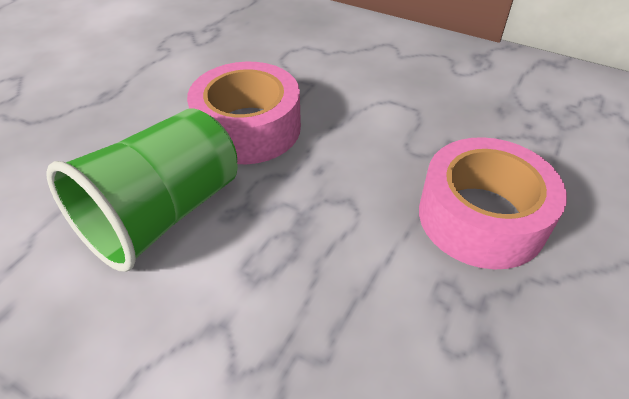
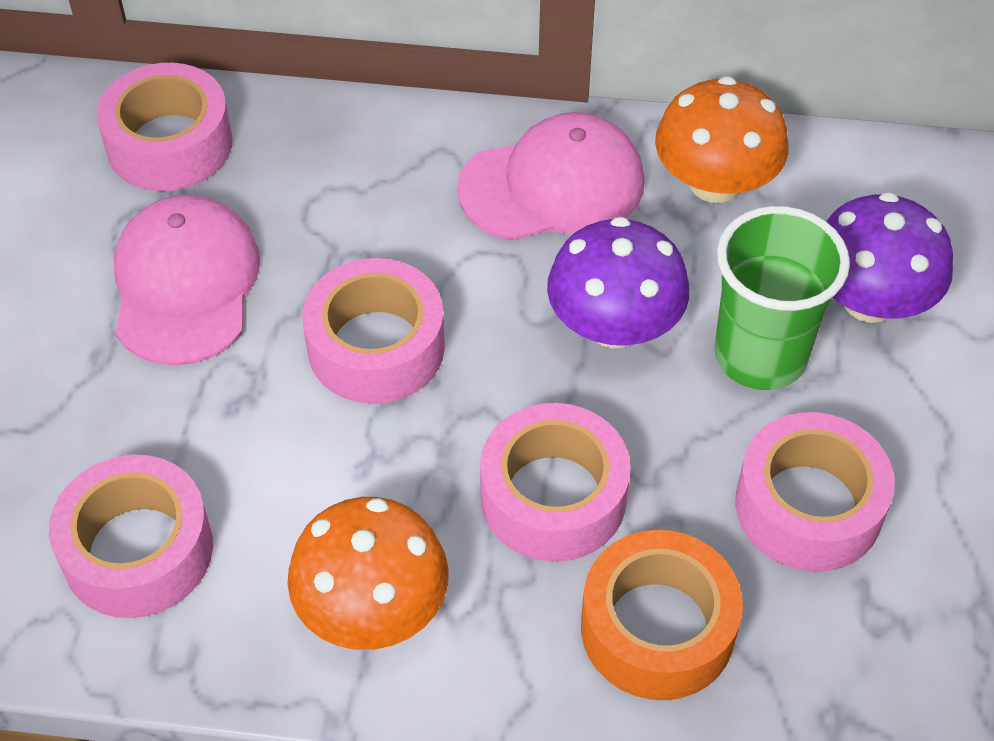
orange mushroom: none = 0 -> [287,497,449,650] [655,76,789,203] = 2
orange tape: none = 0 -> [581,530,743,700] = 1
pink cap: none = 0 -> [114,195,260,366] [457,112,645,241] = 2
pink tape: [187,62,301,164] [419,137,567,269] = 2 -> [49,455,213,618] [97,63,233,191] [302,258,445,404] [480,403,631,562] [735,412,895,572] = 5
purple mushroom: none = 0 -> [547,217,690,348] [826,192,953,323] = 2

